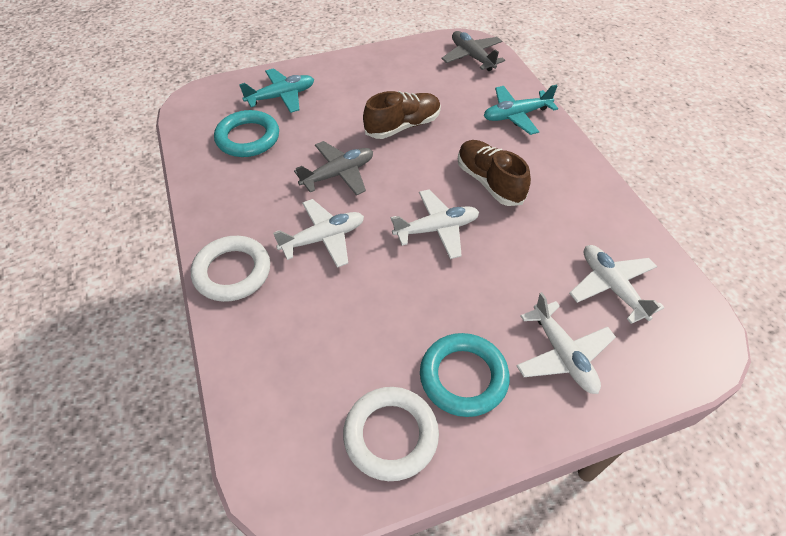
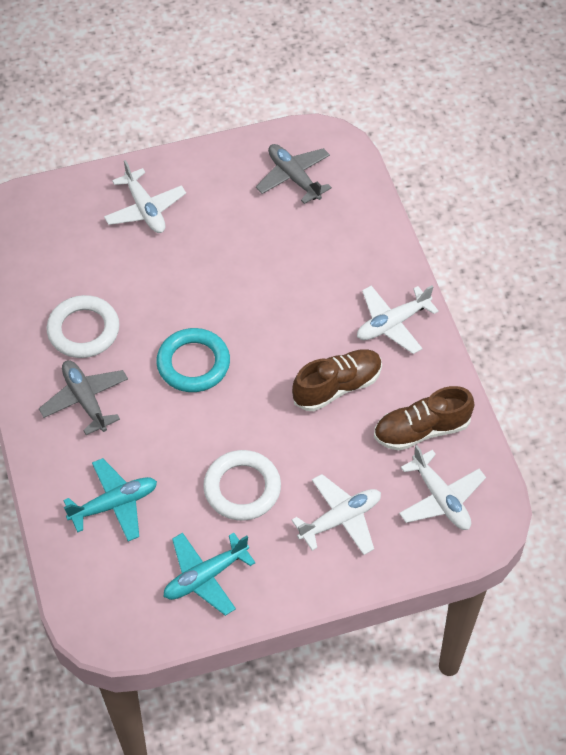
turquoise ring: [214,110,279,157] [420,333,510,417] = 2 -> [156,328,230,392] = 1

